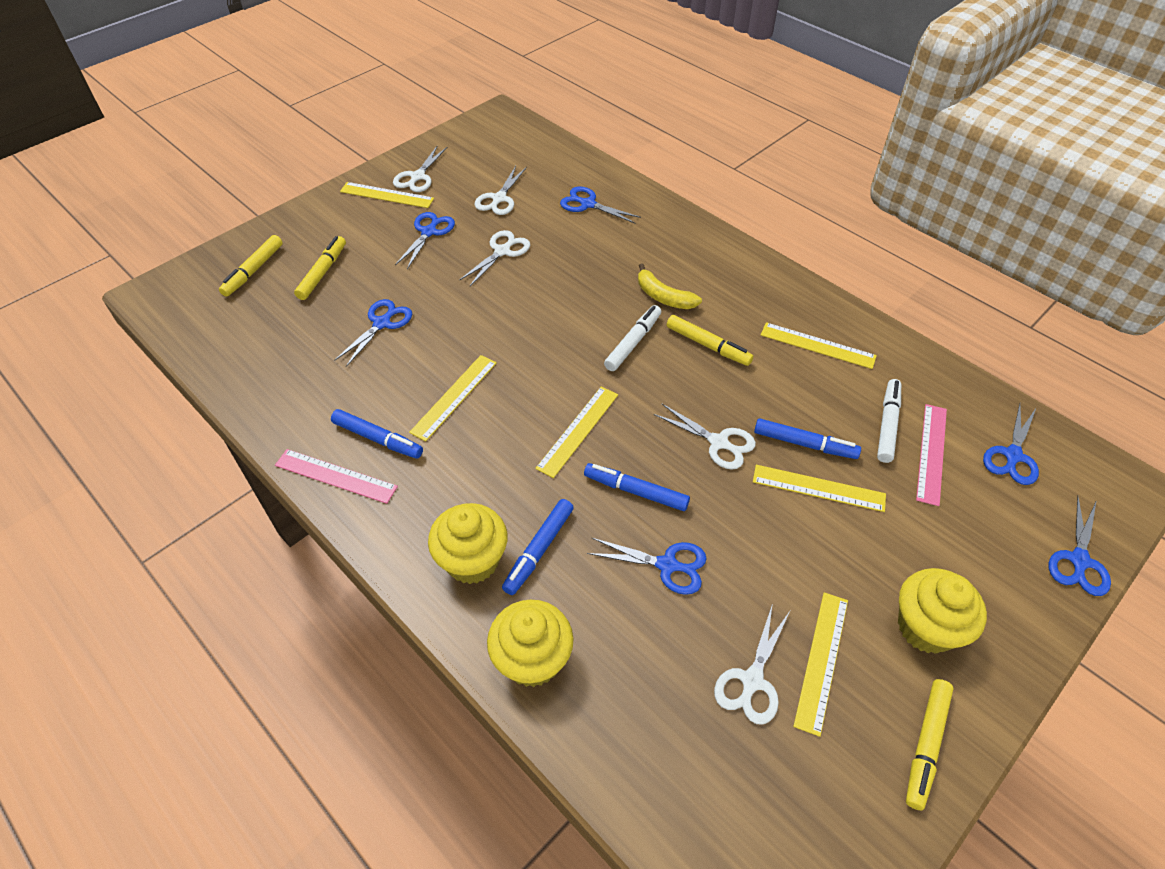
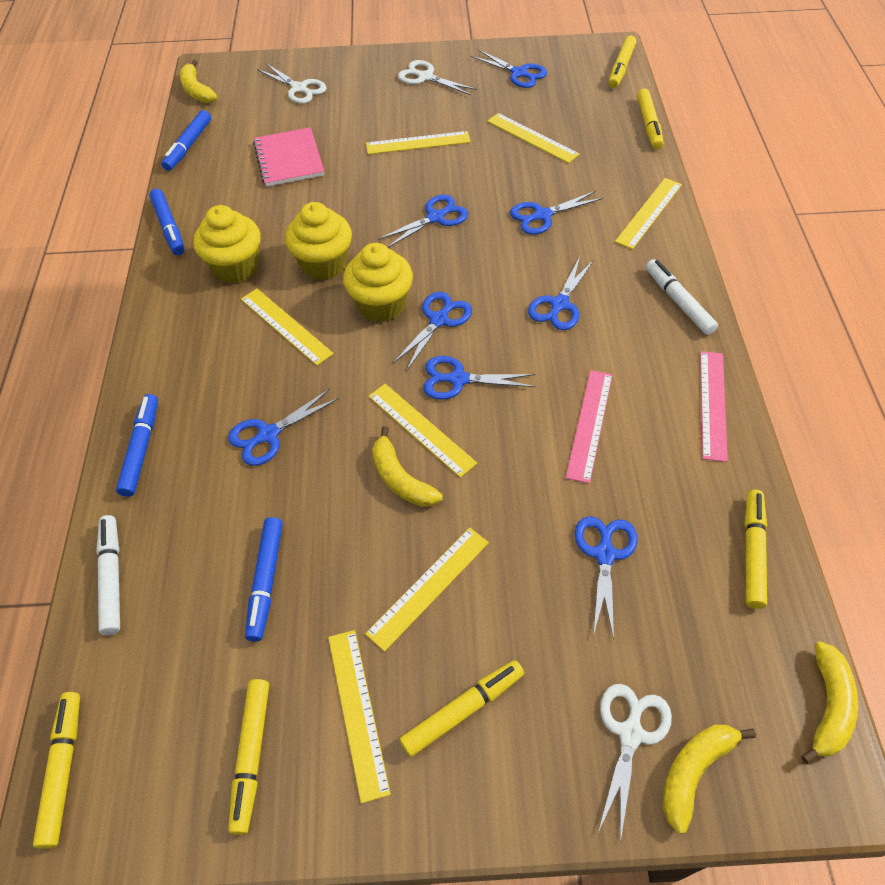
blue scissors: [334,299,412,367] [395,212,455,269] [560,186,641,223] [587,538,707,595] [983,404,1039,485] [1049,496,1111,596] = 6 -> [228,389,339,466] [378,194,468,248] [393,292,472,371] [423,356,535,400] [471,50,547,88] [510,191,603,235] [528,257,594,330] [575,516,638,639] = 8
pink notebook: none = 0 -> [253,127,324,187] = 1
white scissors: [393,145,448,192] [459,230,530,286] [475,166,527,215] [653,404,756,470] [714,603,790,725] = 5 -> [258,64,326,104] [398,60,477,95] [598,684,672,842] = 3
yellow banana: [638,263,702,309] = 1 -> [180,60,218,103] [372,426,443,507] [663,725,756,834] [801,641,858,764] = 4
yellow marker: [219,235,283,297] [294,236,346,300] [667,315,753,366] [906,679,954,811] = 4 -> [33,692,80,849] [228,679,269,835] [399,660,524,757] [608,35,636,88] [637,88,664,150] [744,489,767,609] = 6
yellow ruler: [340,182,434,208] [409,355,497,441] [535,387,618,478] [753,465,886,512] [761,322,877,369] [793,592,848,737] = 6 -> [241,289,334,365] [328,630,391,803] [365,528,489,652] [366,131,471,154] [369,384,477,478] [487,113,579,163] [615,178,682,249] = 7

